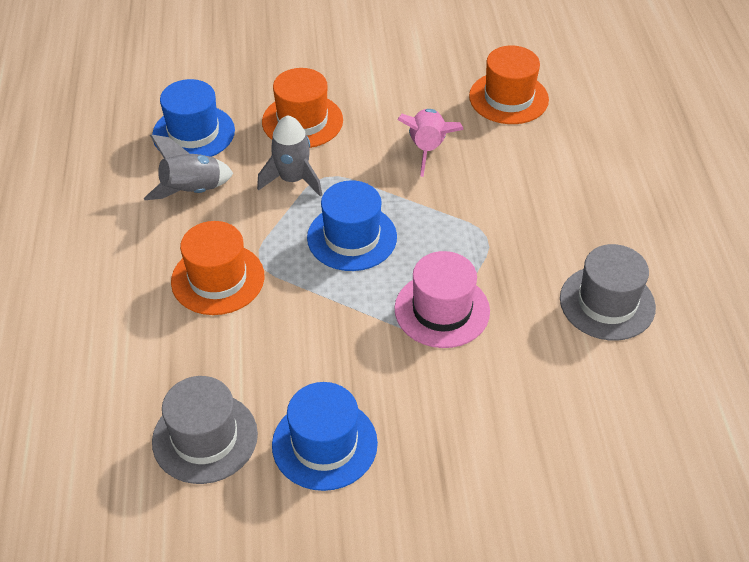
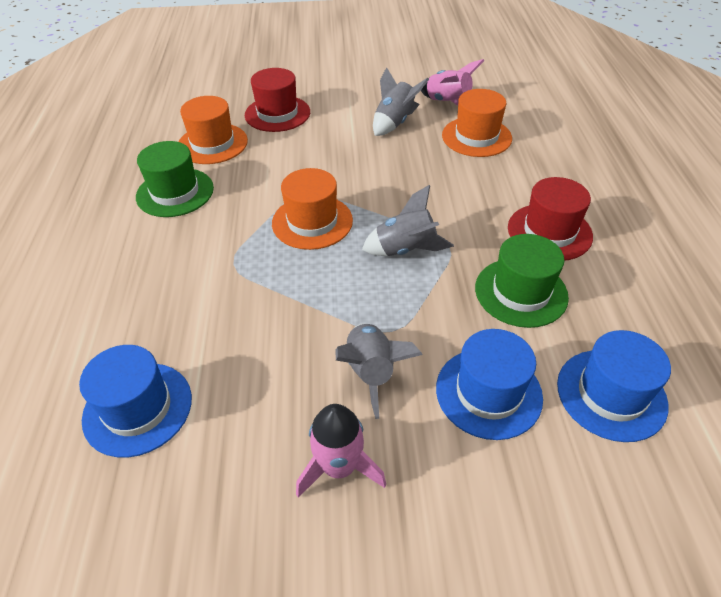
green hat: none = 0 -> [136,141,214,217] [475,234,569,328] = 2
grey hat: [152,376,258,484] [560,244,656,340] = 2 -> none = 0
grey rocket: [144,134,233,200] [257,115,322,197] = 2 -> [335,323,423,419] [362,185,454,256] [373,67,429,136] = 3
pink hat: [394,251,490,348] = 1 -> none = 0
pink rocket: [397,109,464,177] = 1 -> [296,404,386,498] [421,59,484,106] = 2
red hat: none = 0 -> [245,68,310,132] [508,177,593,261] = 2

